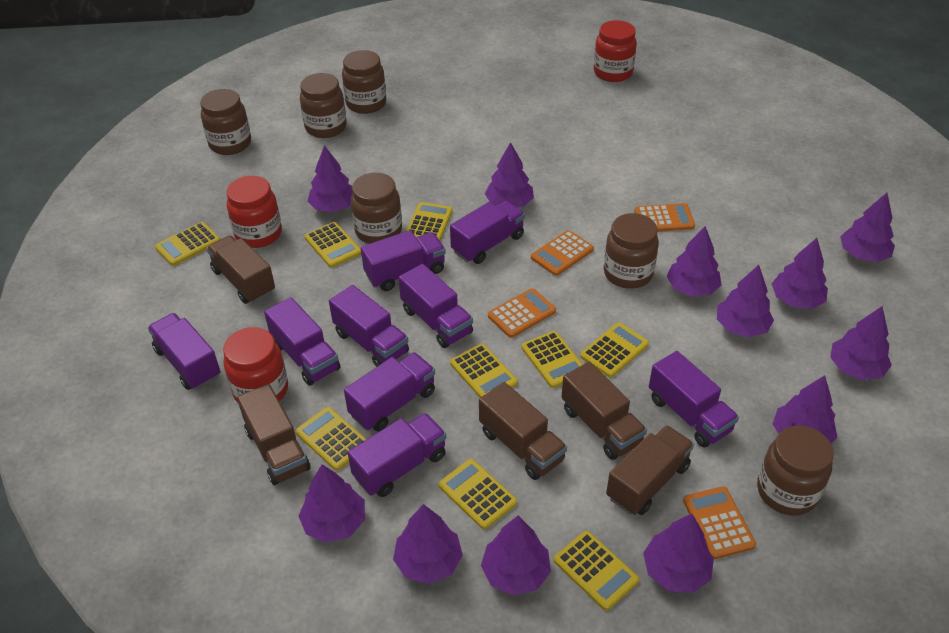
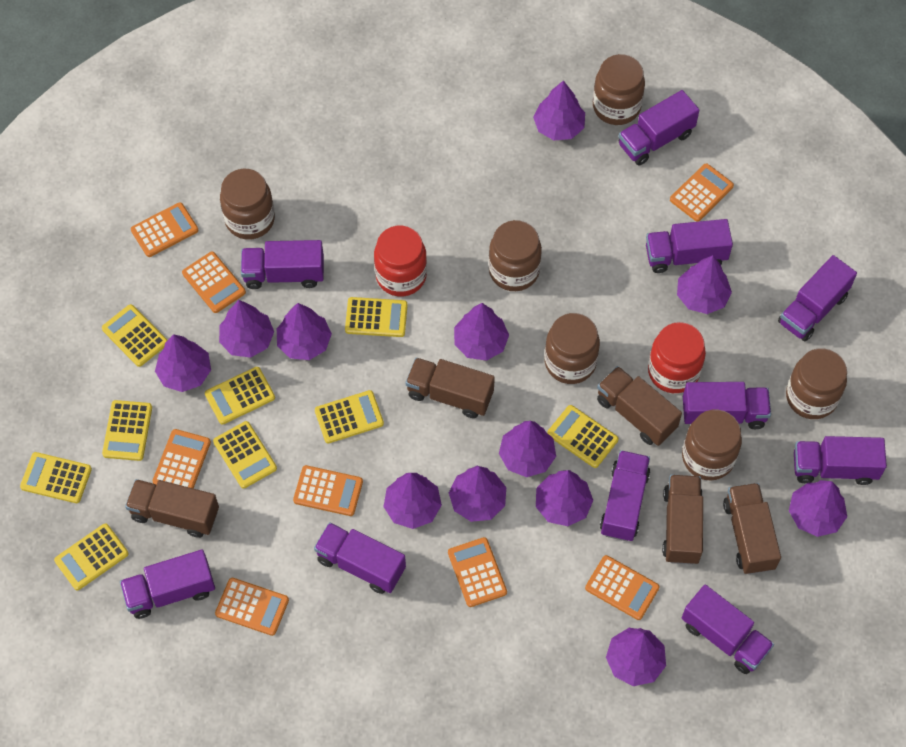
orange calculator: [488,288,556,338] [531,230,594,276] [634,203,695,232] [683,486,756,559] = 4 -> [131,202,198,257] [153,429,211,488] [182,252,246,313] [215,578,289,636] [293,465,363,516] [448,537,507,607] [585,555,659,620] [670,164,734,222] = 8
purple truck: [148,313,221,390] [264,297,341,386] [329,285,409,367] [344,352,435,432] [348,413,446,497] [361,230,446,291] [399,264,473,348] [450,201,525,264] [649,351,739,447] = 9 -> [120,550,215,619] [241,240,324,289] [314,522,406,594] [600,450,650,541] [618,90,699,165] [646,219,733,273] [682,585,774,674] [683,382,771,429] [778,255,857,341] [794,436,887,485] = 10
red jar: [223,327,288,404] [226,176,282,248] [594,20,637,82] = 3 -> [374,226,427,296] [648,322,706,393] = 2

